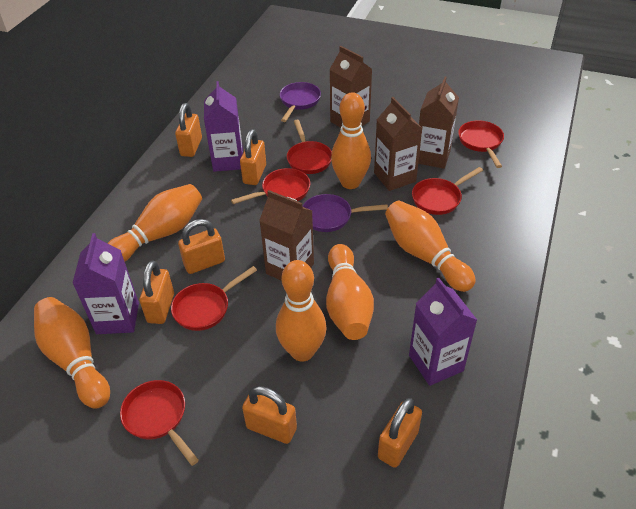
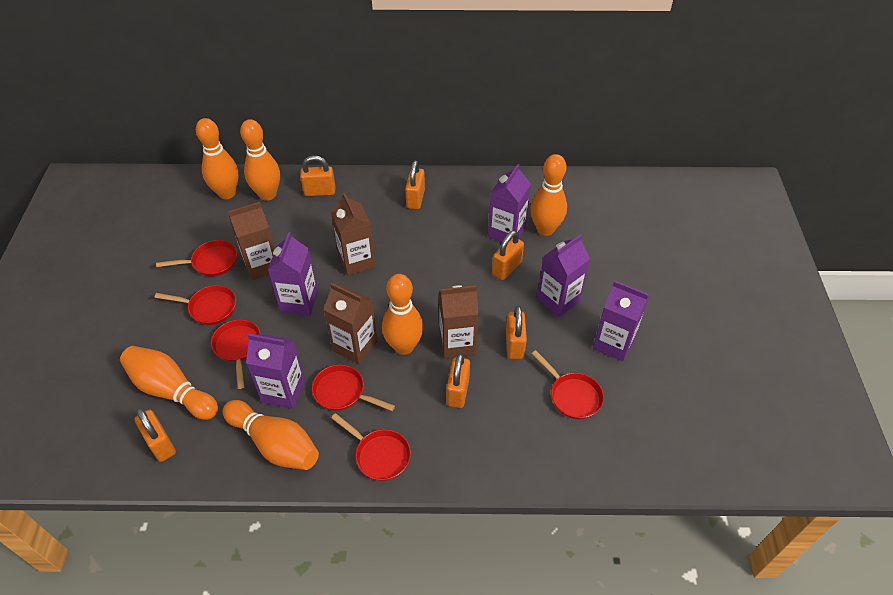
purple carton: [73,233,139,334] [204,81,243,172] [409,277,477,386] = 3 -> [246,333,305,409] [268,232,318,315] [488,164,531,242] [537,234,590,317] [593,281,649,362] = 5
purple pan: [280,82,321,122] [302,194,388,232] = 2 -> none = 0

